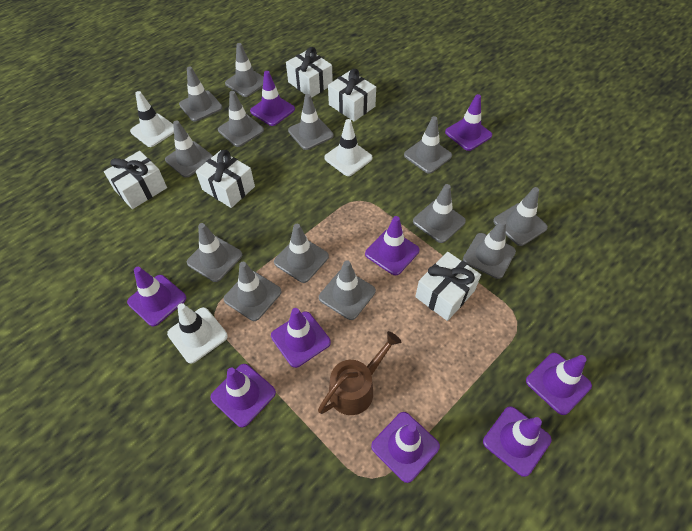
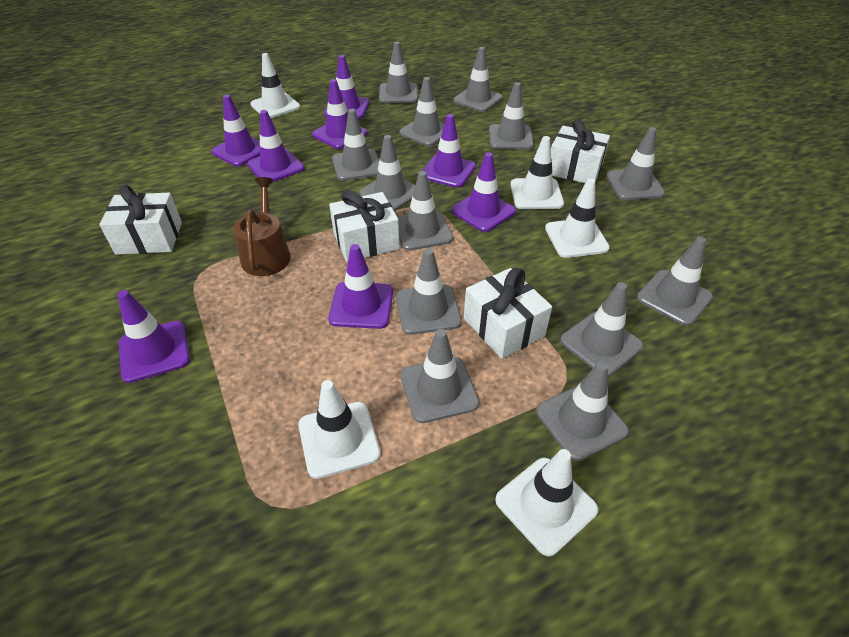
purple traffic cone: [127,267,186,326] [211,364,276,427] [250,71,295,126] [271,308,331,368] [365,216,419,276] [371,412,440,483] [445,94,492,151] [483,406,551,477] [526,353,592,415] = 9 -> [117,290,190,383] [211,95,260,166] [247,110,305,182] [312,79,367,149] [324,55,370,119] [328,244,393,329] [422,114,476,188] [451,152,516,232] = 8
white gift: [104,151,167,209] [196,150,255,208] [286,47,333,98] [328,69,376,122] [415,252,481,321] = 5 -> [99,185,182,255] [329,190,400,262] [464,268,552,359] [551,119,610,183] = 4
white traffic cone: [130,91,174,147] [167,303,228,363] [324,119,373,176] = 3 -> [250,53,300,118] [298,380,381,479] [495,449,598,556] [510,136,564,209] [545,178,610,258] = 5

